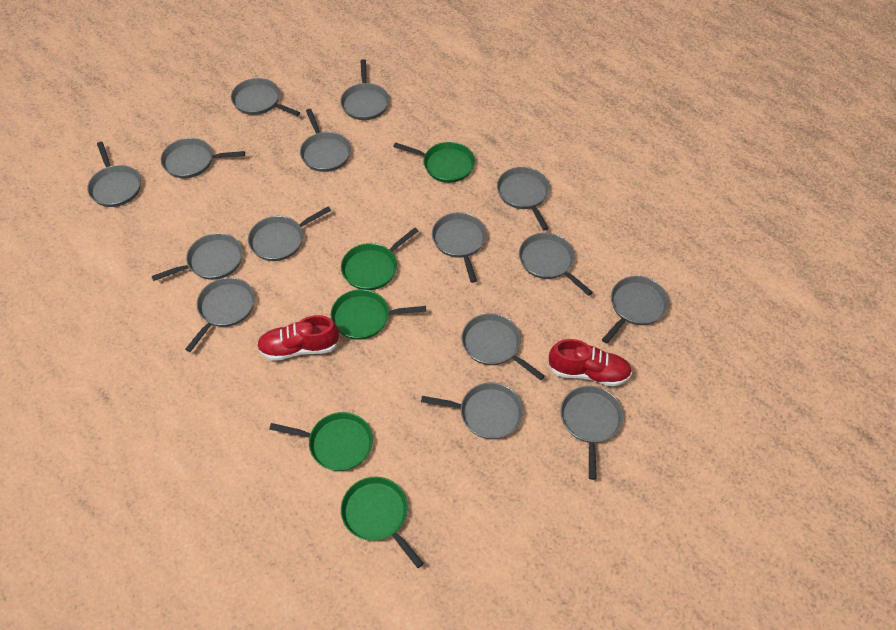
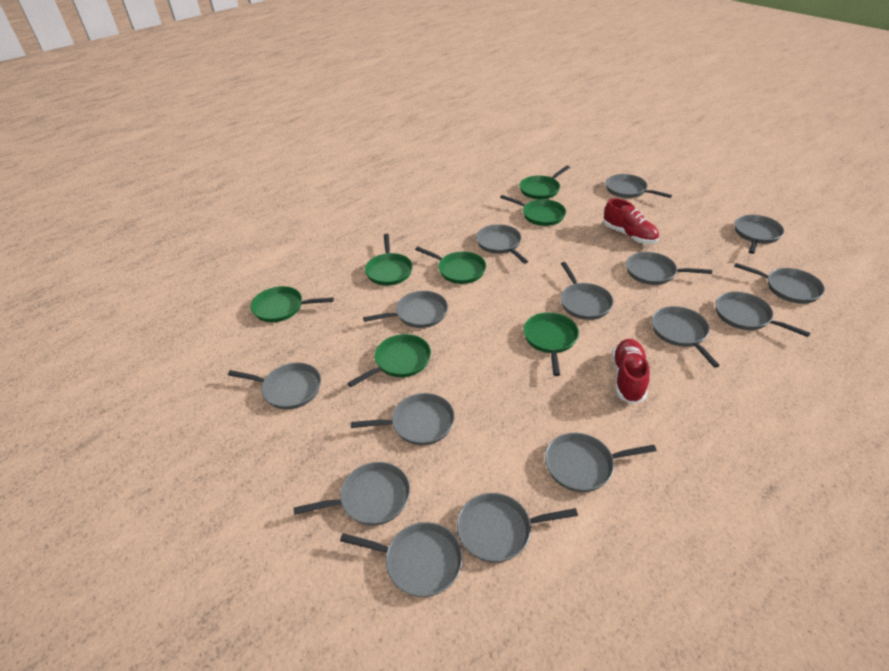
green pan: [269,412,373,471] [331,289,426,340] [341,228,418,290] [341,477,424,568] [393,142,475,183] = 5 -> [251,286,334,322] [348,334,431,387] [365,234,413,286] [415,246,486,284] [500,195,566,226] [519,166,570,199] [523,312,579,376] = 7

